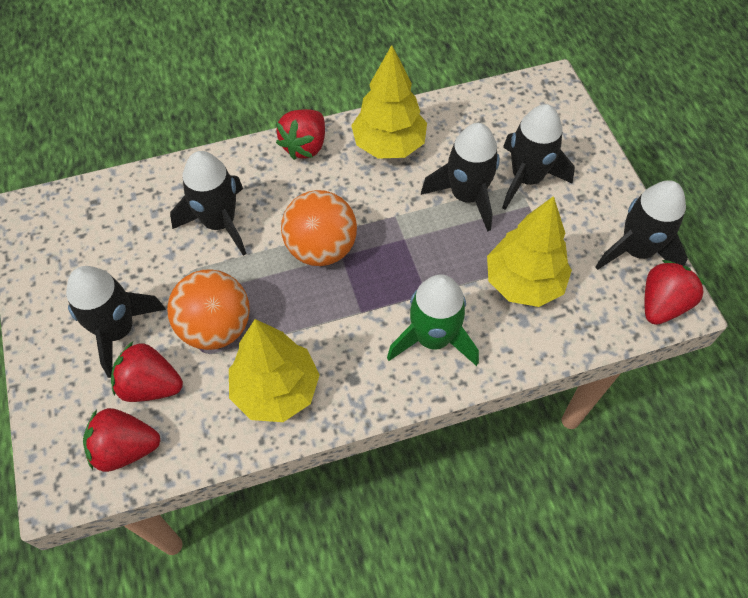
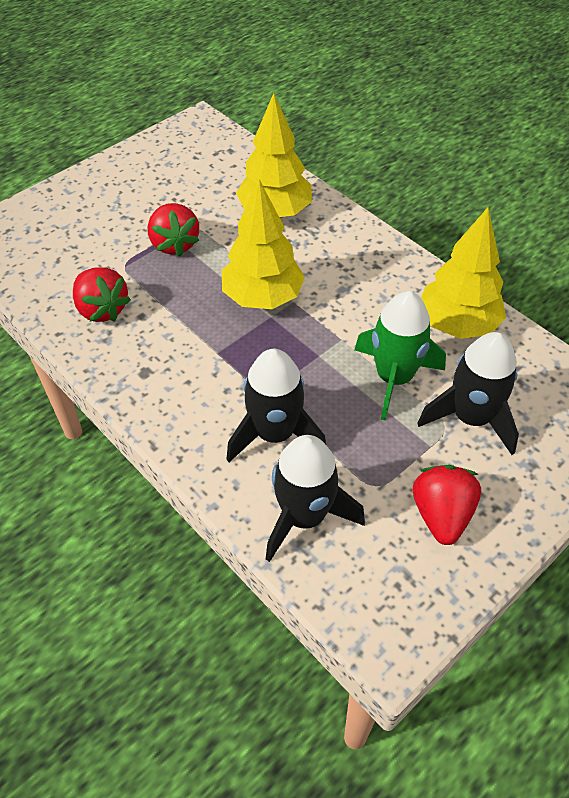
black rocket: [66,266,166,378] [170,151,247,256] [421,123,500,232] [502,104,575,210] [596,180,688,270] = 5 -> [226,349,326,462] [266,435,365,562] [417,332,519,455] = 3
orange ball: [167,269,250,350] [281,190,357,266] = 2 -> none = 0
red strawberry: [83,408,161,472] [111,342,183,402] [276,109,325,160] [645,260,706,325] = 4 -> [73,267,131,322] [148,203,200,257] [413,465,481,545] = 3

